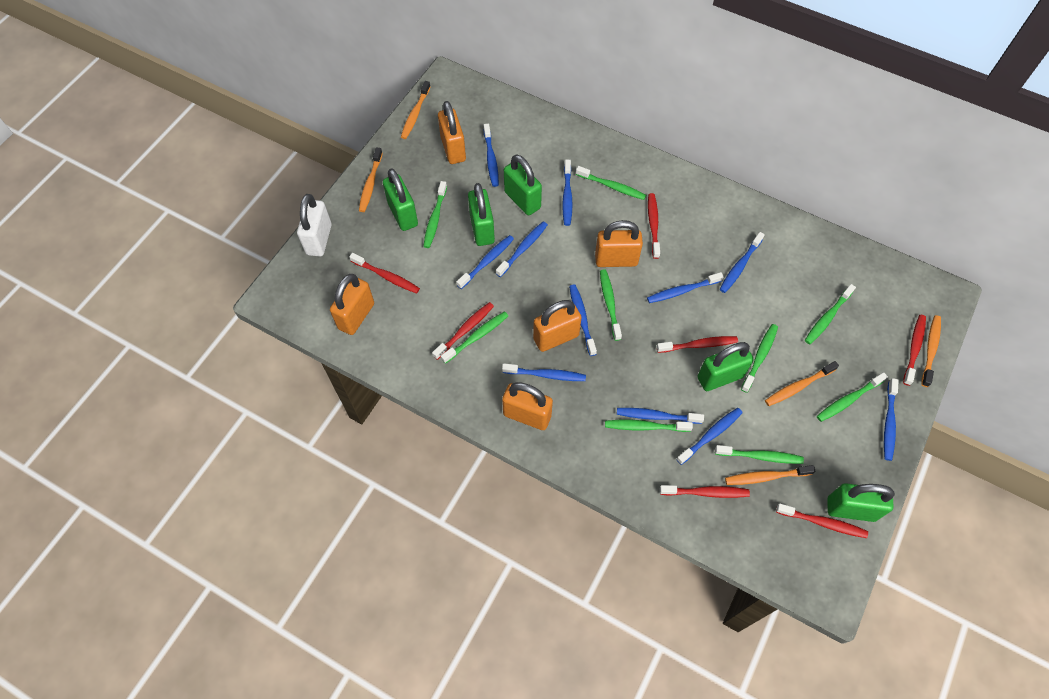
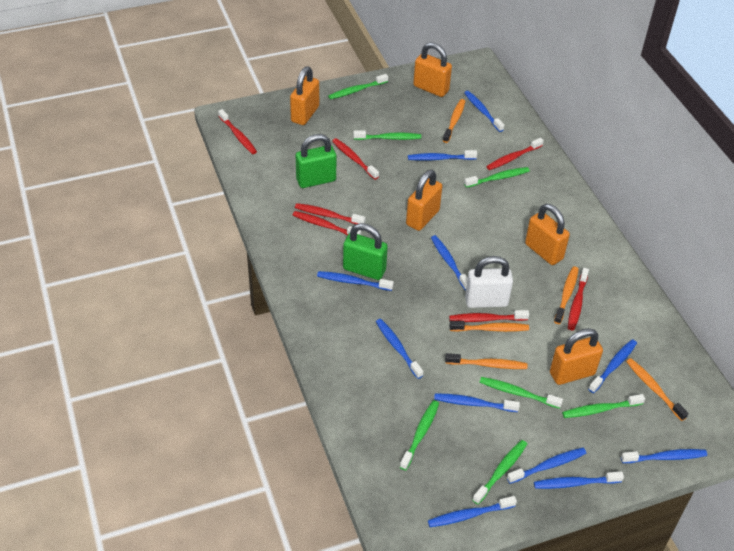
green padlock: [383,168,418,231] [468,183,495,246] [504,155,542,215] [698,342,754,391] [827,483,895,522] = 5 -> [296,134,336,188] [343,223,388,280] = 2
green toothbrush: [423,181,447,248] [441,311,508,364] [576,166,646,200] [600,270,622,341] [605,420,693,432] [715,445,804,464] [741,324,778,393] [805,284,856,344] [817,372,888,422] = 9 -> [328,74,388,99] [353,130,421,140] [400,400,439,470] [464,167,530,188] [472,440,527,504] [480,377,563,409] [562,394,645,418] = 7

